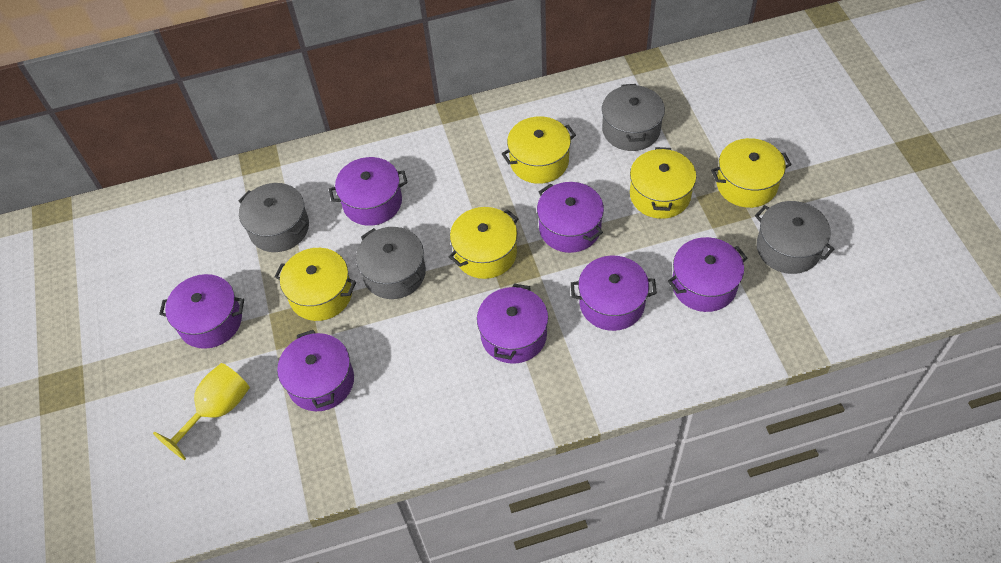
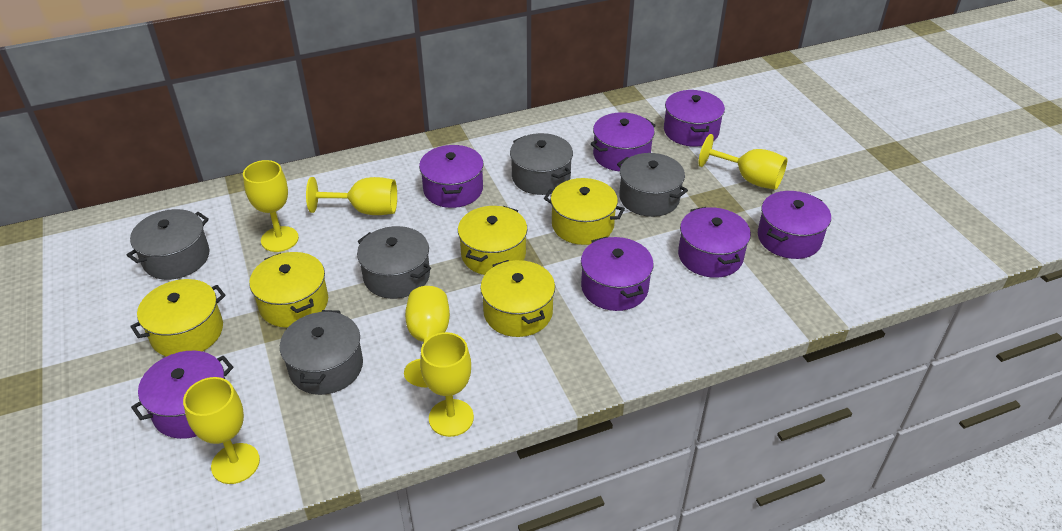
grey pot: [239,183,309,252] [356,227,426,299] [602,84,665,151] [755,201,834,274] = 4 -> [127,209,210,280] [280,310,363,395] [357,226,431,299] [510,133,573,195] [617,153,688,217] = 5
yellow goblet: [153,363,250,460] = 1 -> [183,377,260,484] [243,160,299,252] [306,177,397,215] [404,286,450,387] [420,332,474,437] [698,134,788,190] = 6

